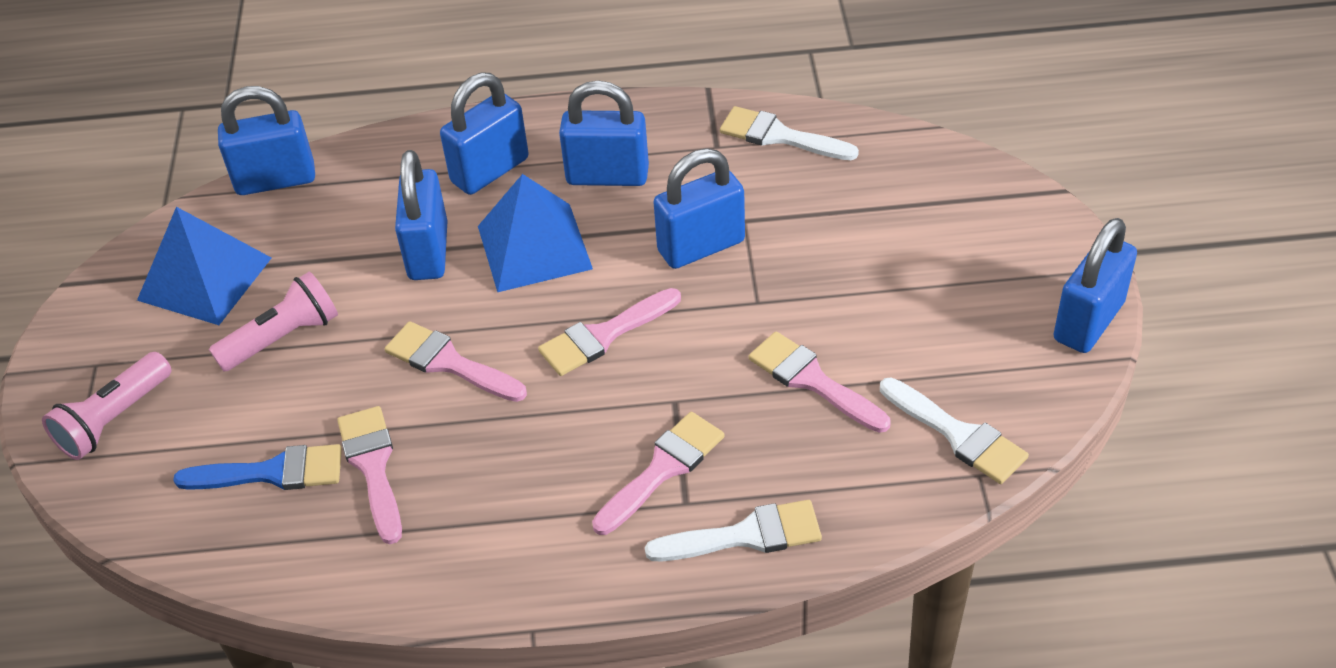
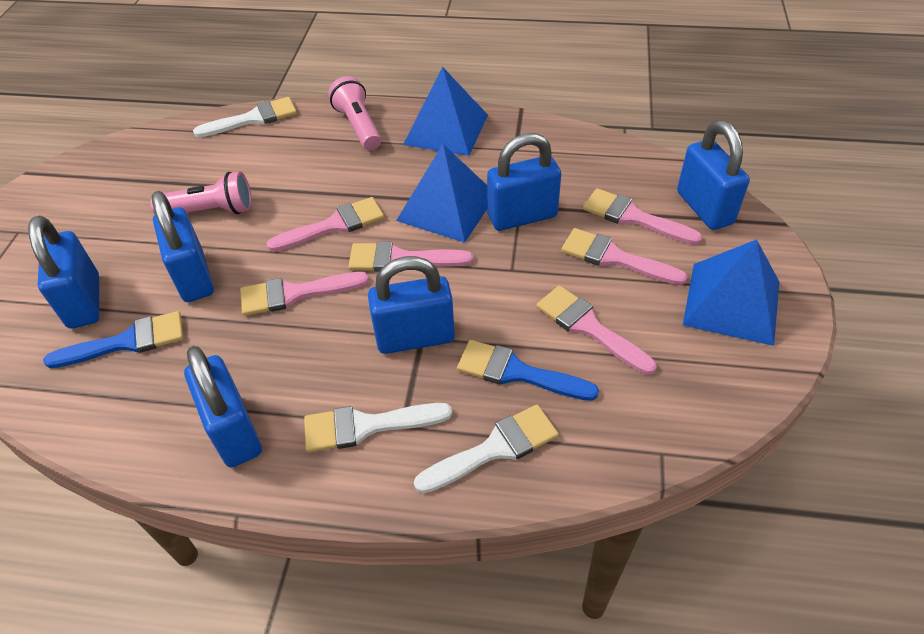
blue brush: [173,444,342,490] = 1 -> [43,311,184,368] [457,340,599,401] = 2
blue pyramid: [137,207,271,325] [478,174,593,292] = 2 -> [396,144,487,243] [403,66,488,156] [683,239,779,346] = 3
pink brush: [337,406,402,544] [385,321,527,402] [538,288,681,376] [592,412,724,535] [749,331,890,433] = 5 -> [240,272,369,316] [266,197,384,251] [348,241,473,272] [536,285,657,375] [561,228,688,285] [583,188,702,245] = 6

